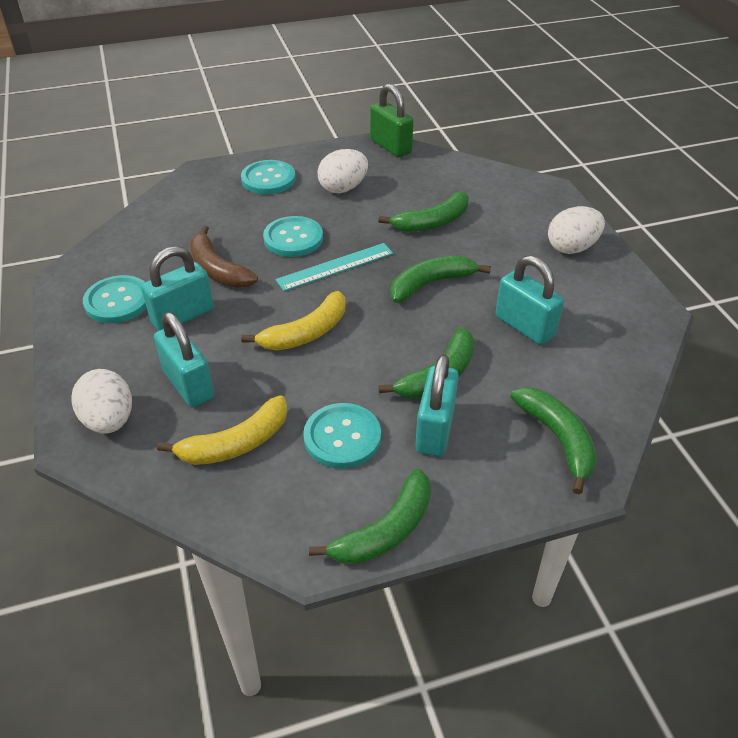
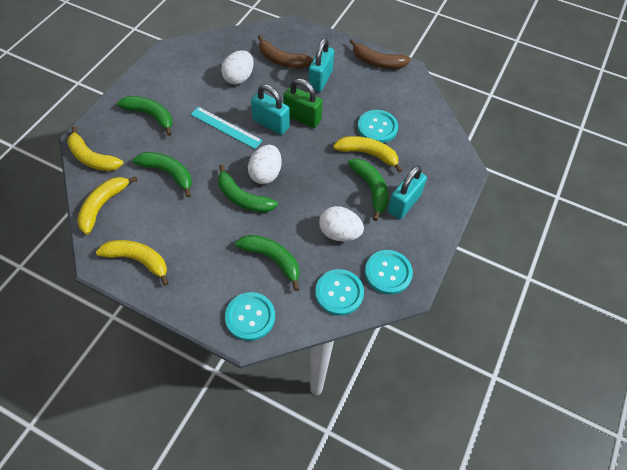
brown banana: [190,226,258,288] = 1 -> [258,35,313,68] [350,39,411,69] = 2
turquoise padlock: [141,246,214,331] [154,312,214,408] [415,354,459,457] [495,255,564,345] = 4 -> [251,84,290,135] [308,38,334,92] [388,165,427,219] = 3
yellow banana: [157,396,288,465] [241,291,345,351] = 2 -> [67,126,124,171] [77,176,138,235] [96,240,169,286] [333,136,403,173] = 4

